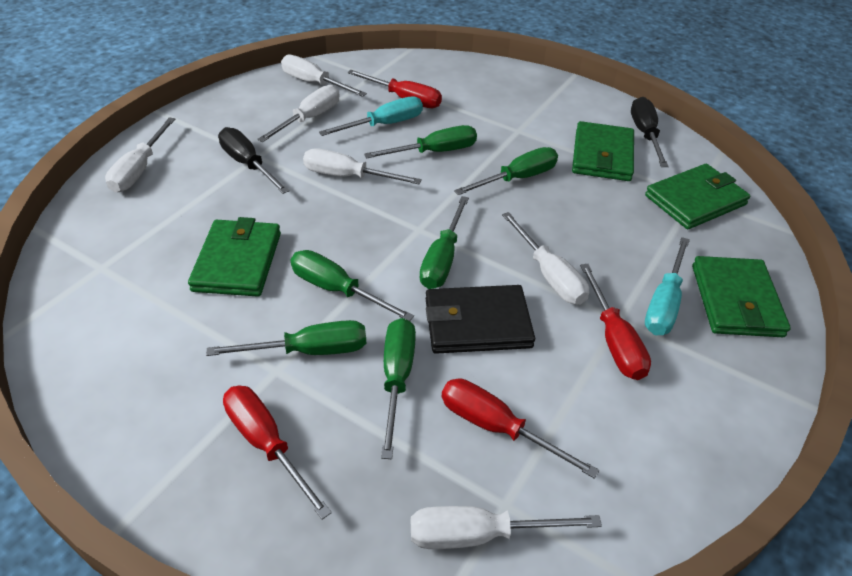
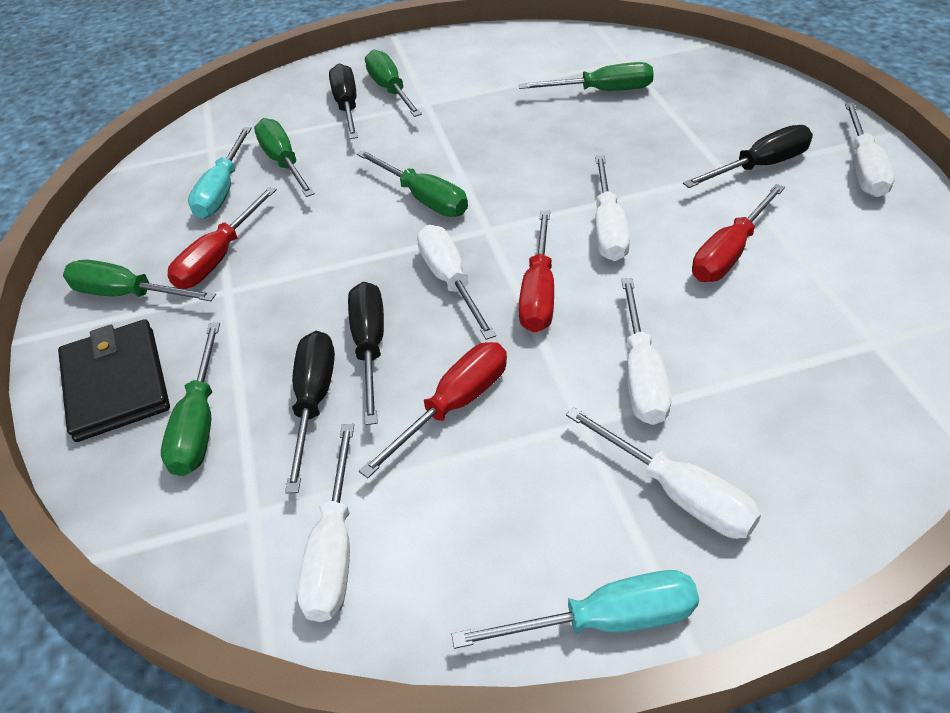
black screwdriver: [218,127,289,194] [631,97,669,167] = 2 -> [285,331,335,493] [329,63,358,139] [348,282,384,425] [683,125,813,188] = 4
green wallet: [188,217,281,297] [572,121,634,181] [645,164,750,229] [692,256,791,337] = 4 -> none = 0

